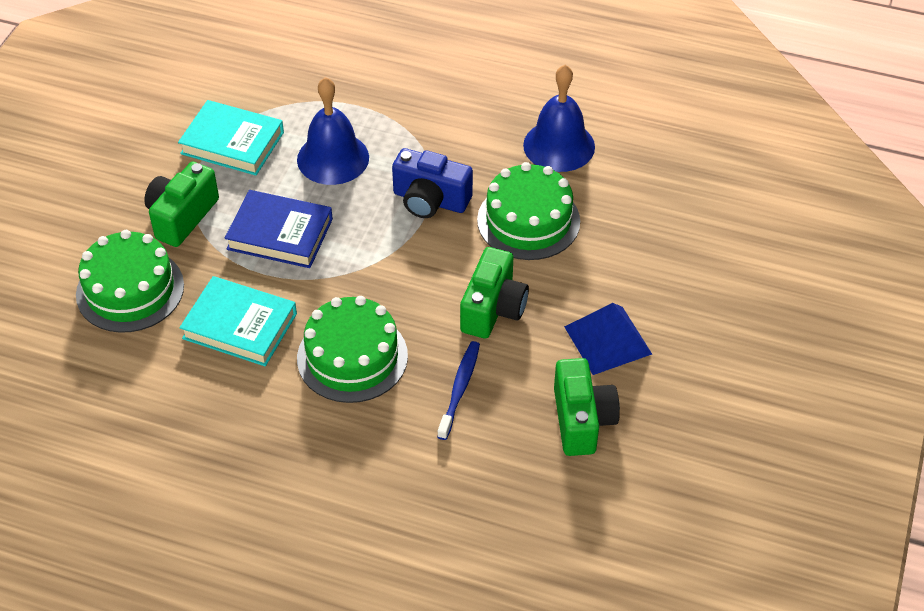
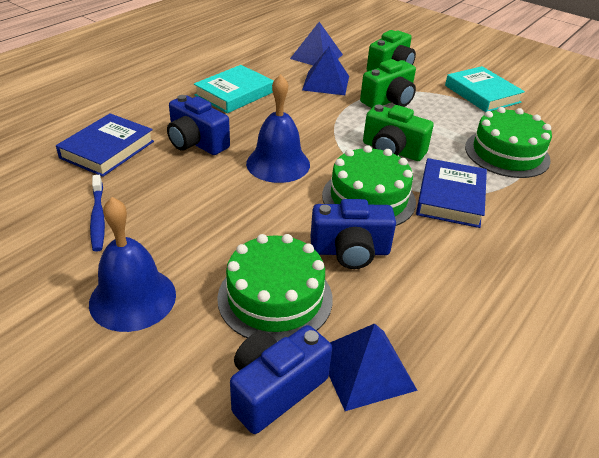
blue book: [225,190,333,268] = 1 -> [56,113,154,177] [416,158,487,228] = 2
blue camera: [392,148,473,218] = 1 -> [167,95,230,155] [230,325,332,434] [311,199,396,269] = 3
blue pyramid: [564,303,652,375] = 1 -> [290,22,343,65] [302,46,349,95] [329,323,418,411] = 3

